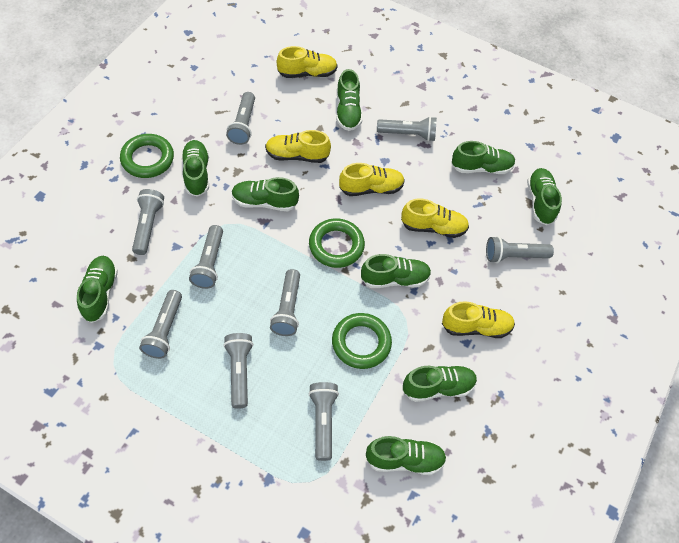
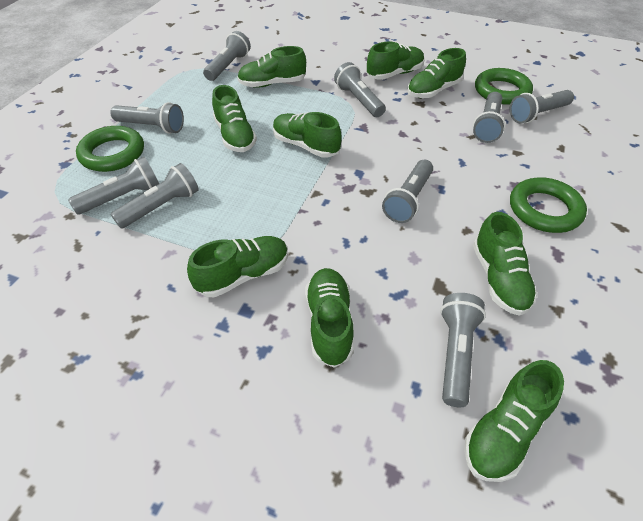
yellow shoe: [265,130,331,163] [277,46,338,78] [339,163,405,196] [401,198,469,238] [442,301,515,338] = 5 -> none = 0

